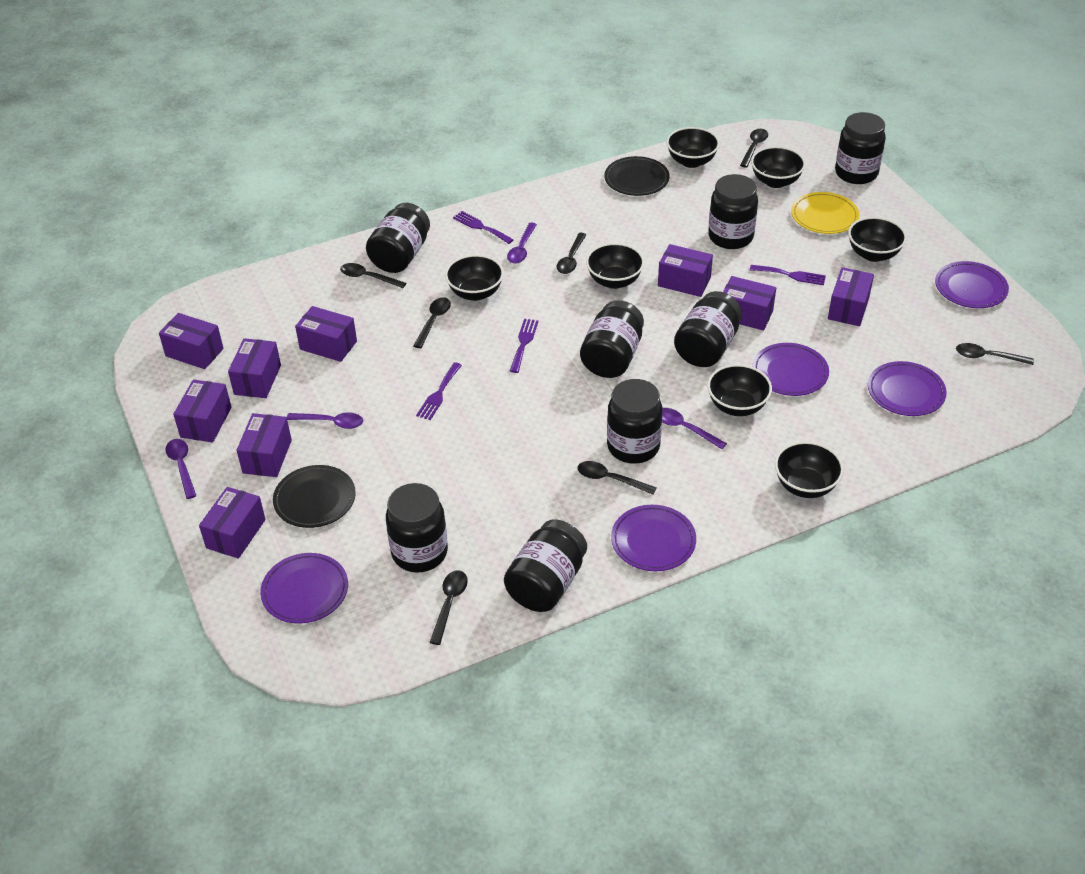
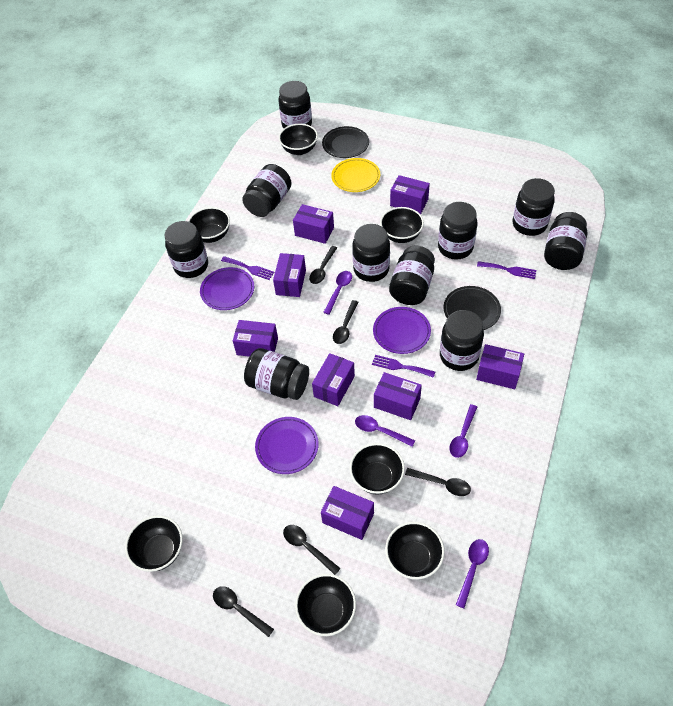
black jar: [366,203,430,273] [386,483,448,573] [504,519,587,612] [580,300,644,378] [607,379,663,464] [674,291,742,367] [708,174,758,249] [835,112,886,184] = 8 -> [164,221,208,278] [242,164,292,217] [244,348,309,400] [278,81,312,128] [352,224,390,282] [389,246,435,305] [438,202,478,260] [440,310,484,371] [513,178,555,236] [544,212,587,270] = 10
black spoon: [340,263,406,288] [413,297,451,348] [429,570,468,645] [557,233,586,274] [578,461,656,495] [740,129,768,168] [956,343,1034,365] = 7 -> [213,586,274,637] [283,525,341,575] [309,246,337,284] [333,300,358,344] [405,468,471,496] = 5
purple box: [159,313,224,369] [173,379,232,443] [199,487,266,559] [228,338,281,398] [237,413,292,477] [295,306,357,362] [658,244,713,297] [723,276,776,331] [828,267,874,326] = 9 -> [233,320,278,357] [273,253,306,297] [293,204,334,244] [312,353,355,406] [321,486,374,540] [374,372,422,420] [390,175,430,214] [476,344,524,389] = 8
purple fork: [416,362,462,420] [453,211,514,244] [510,319,539,373] [750,265,826,285] = 4 -> [221,256,275,280] [372,355,435,378] [477,261,536,279] = 3
purple plate: [260,553,348,624] [611,505,696,571] [753,343,829,396] [868,361,947,416] [935,261,1009,308] = 5 -> [200,267,254,310] [255,417,319,474] [373,307,431,354] = 3

